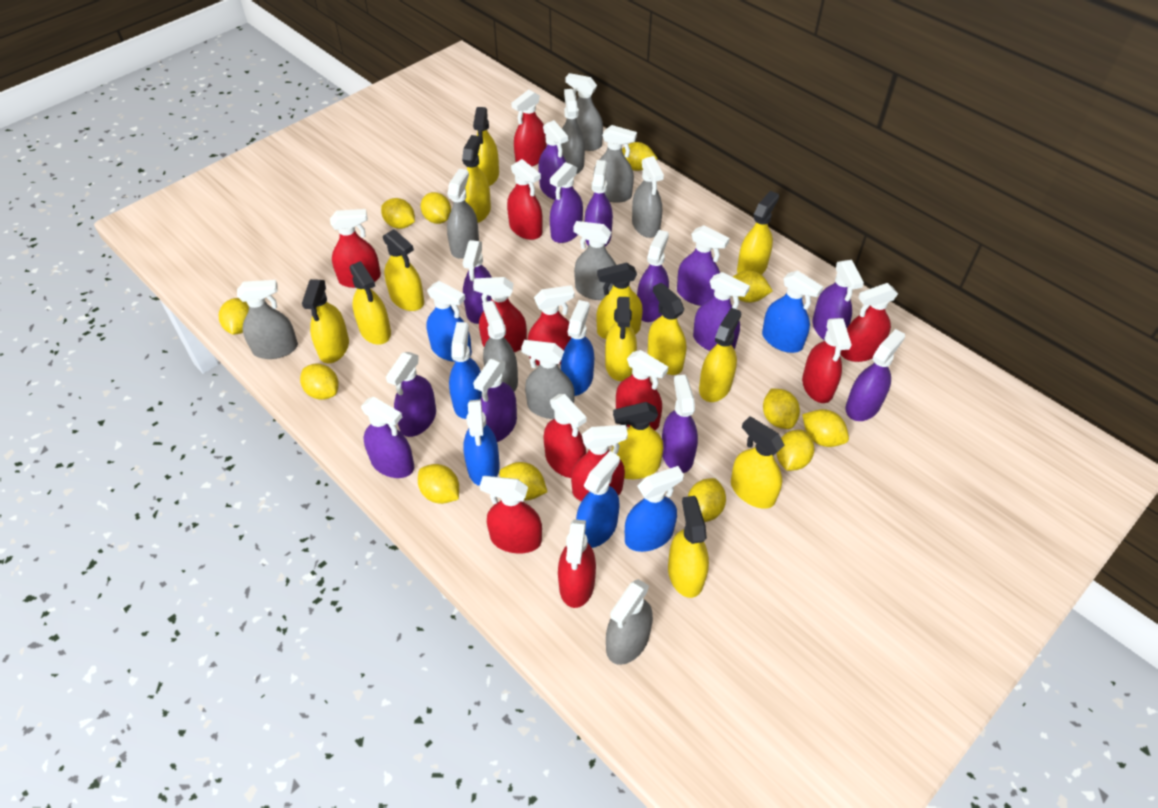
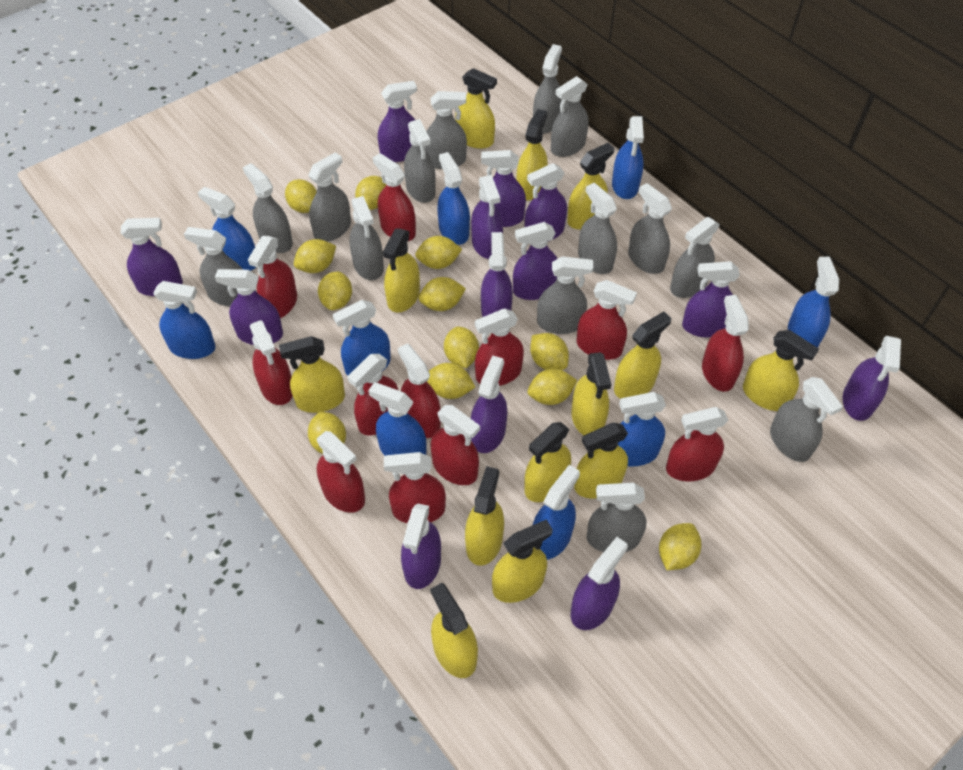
blue spray bottle: [426,281,472,362] [449,322,482,419] [463,399,500,486] [561,300,594,396] [576,451,620,548] [625,466,684,552] [762,271,823,353] = 7 -> [153,281,216,359] [198,187,256,271] [333,300,391,376] [368,382,426,456] [437,152,470,245] [533,465,580,560] [612,116,644,199] [618,392,666,467] [788,257,839,348] = 9
grey spray bottle: [237,280,298,359] [447,169,479,259] [482,301,518,392] [521,340,575,419] [561,89,585,174] [565,73,603,151] [573,221,616,300] [594,125,637,203] [606,579,653,665] [632,156,664,238] = 10 -> [184,227,243,306] [243,163,293,253] [308,152,351,242] [349,196,384,280] [404,119,436,203] [425,91,467,169] [533,44,562,134] [537,256,593,334] [551,76,589,157] [578,183,617,274] [586,483,647,552] [628,183,672,274] [670,217,720,298] [770,377,843,462] = 14

